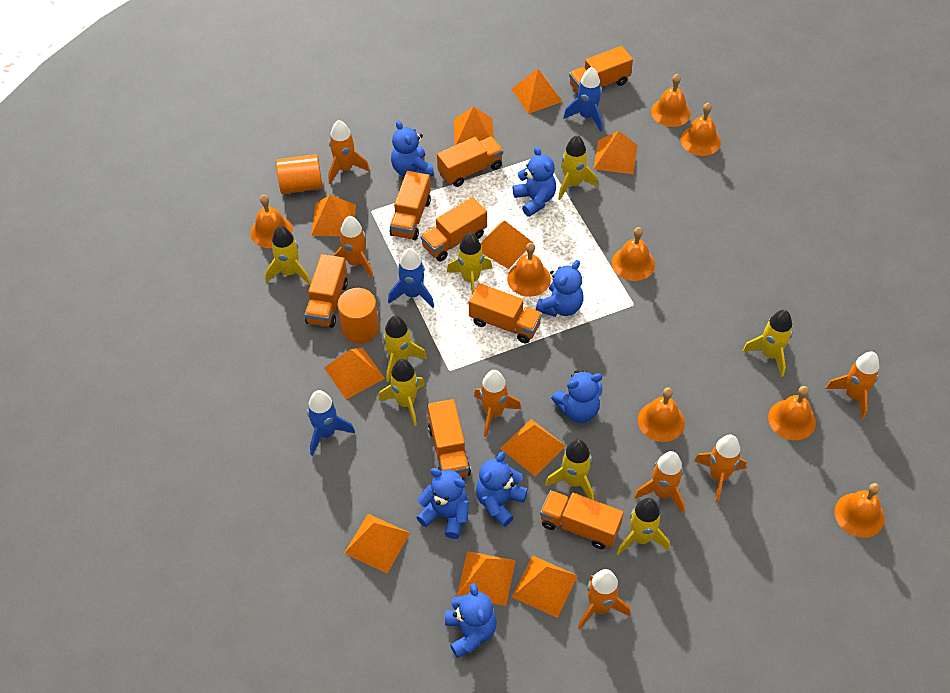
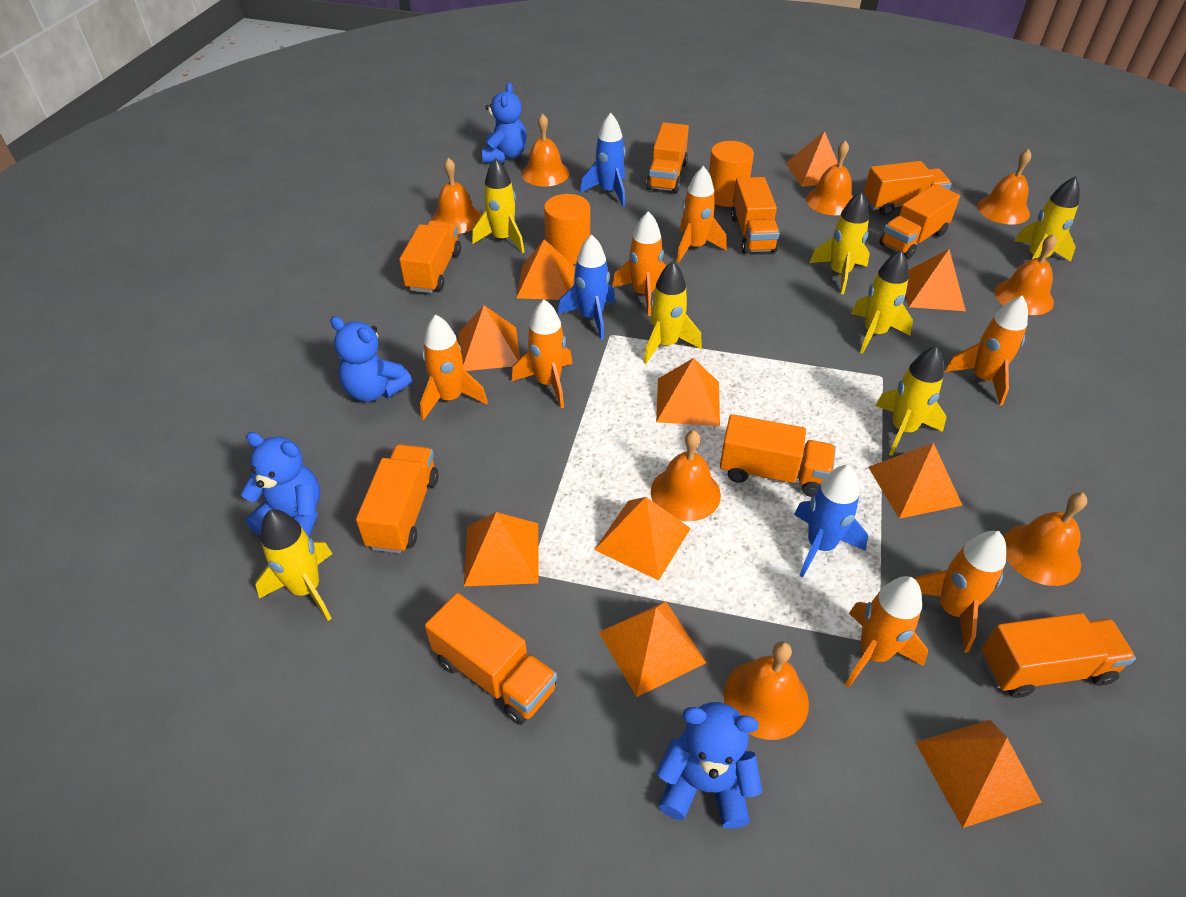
blue teddy bear: [391,120,434,176] [416,468,468,539] [445,583,497,658] [476,451,528,527] [513,147,556,217] [536,260,584,317] [551,370,602,423] = 7 -> [241,432,320,538] [330,316,412,402] [482,82,527,163] [657,702,762,829] = 4
orange truck: [305,254,348,328] [390,171,431,240] [420,197,487,261] [428,399,471,477] [437,137,503,187] [469,283,542,343] [540,490,624,549] [569,46,633,94] = 8 -> [356,444,439,554] [399,221,461,293] [425,593,557,725] [646,122,689,193] [720,414,836,497] [731,177,780,254] [864,161,952,216] [879,184,960,259] [981,613,1136,698] = 9
yellow rocket: [265,226,311,285] [379,359,425,426] [383,316,427,382] [447,233,492,294] [545,440,594,500] [558,135,598,200] [617,498,670,556] [742,310,793,377] = 8 -> [255,509,332,621] [472,158,524,253] [643,261,702,364] [809,191,870,294] [851,250,913,354] [875,346,947,456] [1014,176,1080,262] = 7

